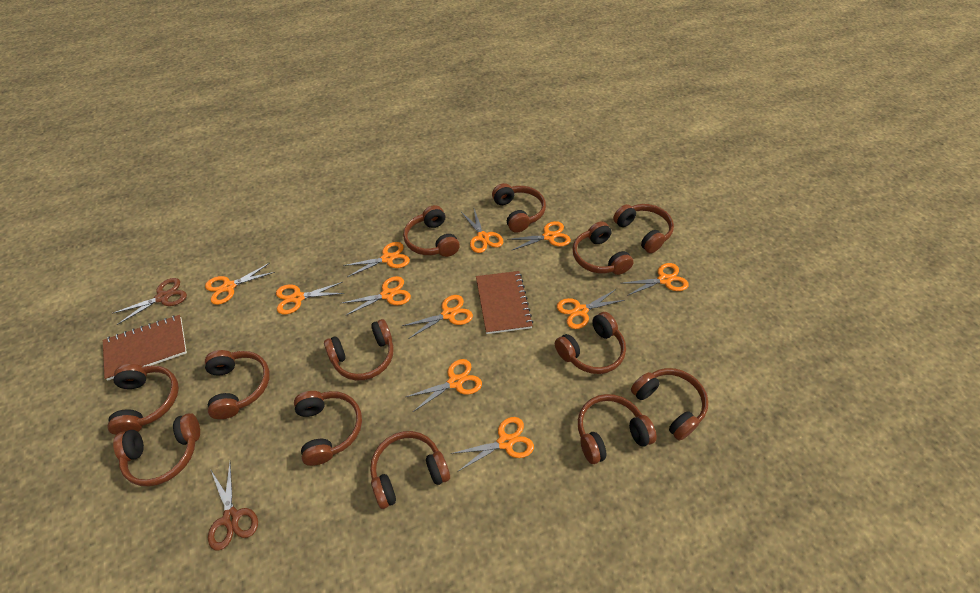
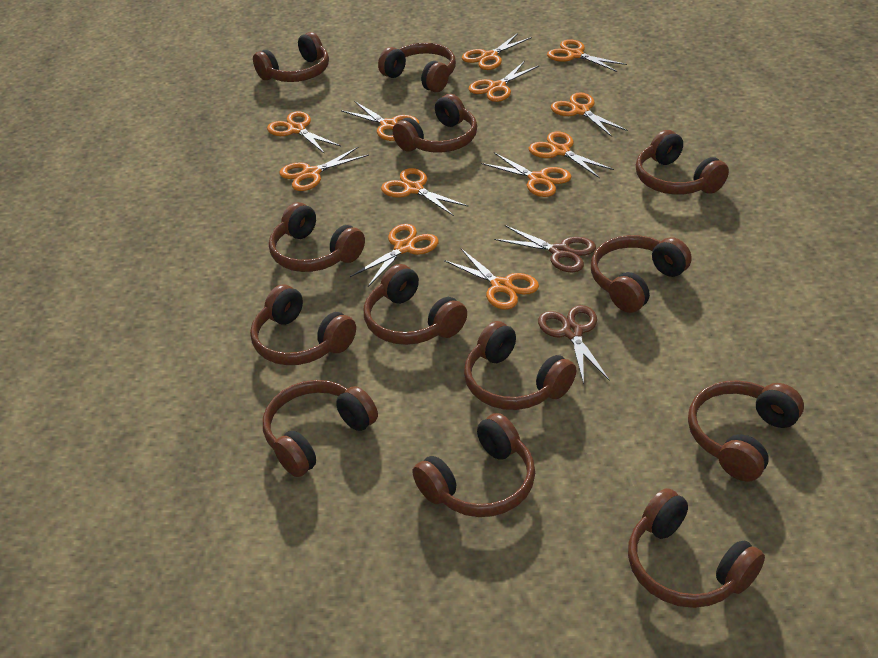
brown notebook: [103,315,187,380] [476,271,533,334] = 2 -> none = 0
orange scissors: [205,263,275,305] [276,282,345,315] [342,276,411,316] [343,242,410,277] [402,295,473,339] [406,359,482,412] [451,417,534,471] [461,209,503,253] [507,221,571,251] [557,289,624,329] [623,263,689,296] = 11 -> [267,111,341,154] [280,146,369,191] [341,102,419,141] [350,224,439,287] [381,168,469,216] [444,249,539,310] [462,33,532,70] [469,61,540,102] [481,152,571,197] [529,131,614,178] [547,39,627,72] [551,93,628,137] = 12

